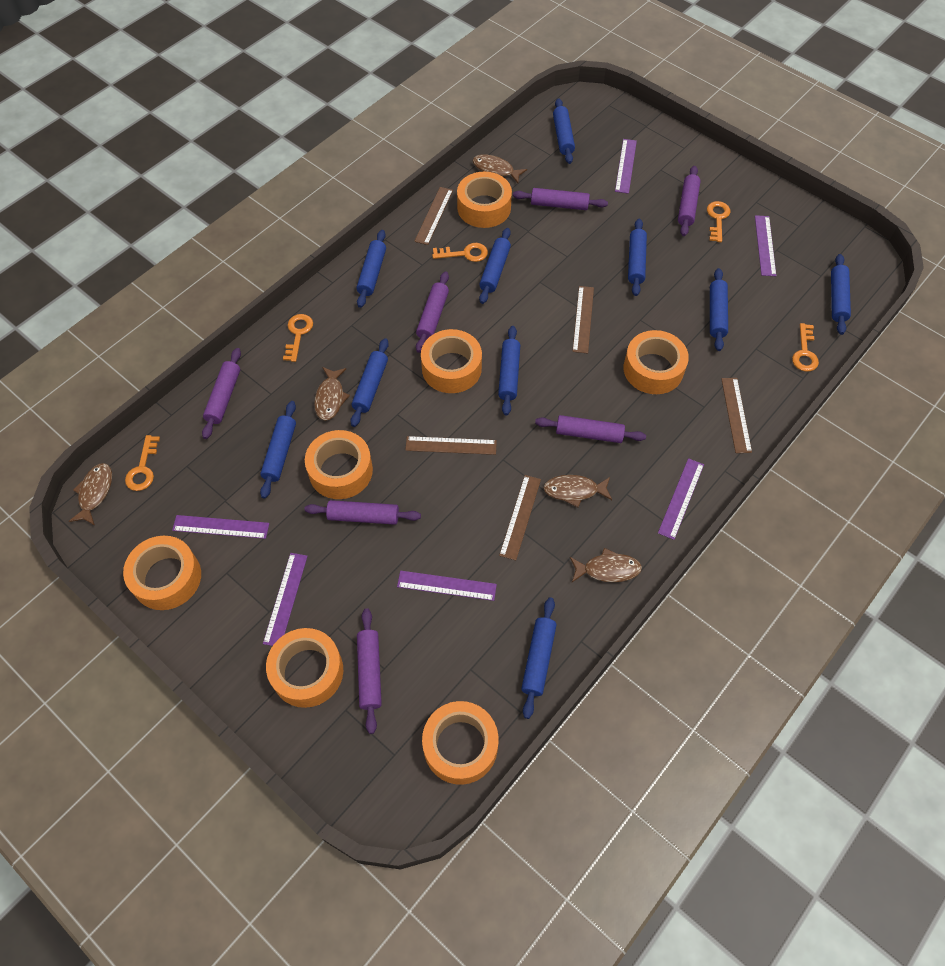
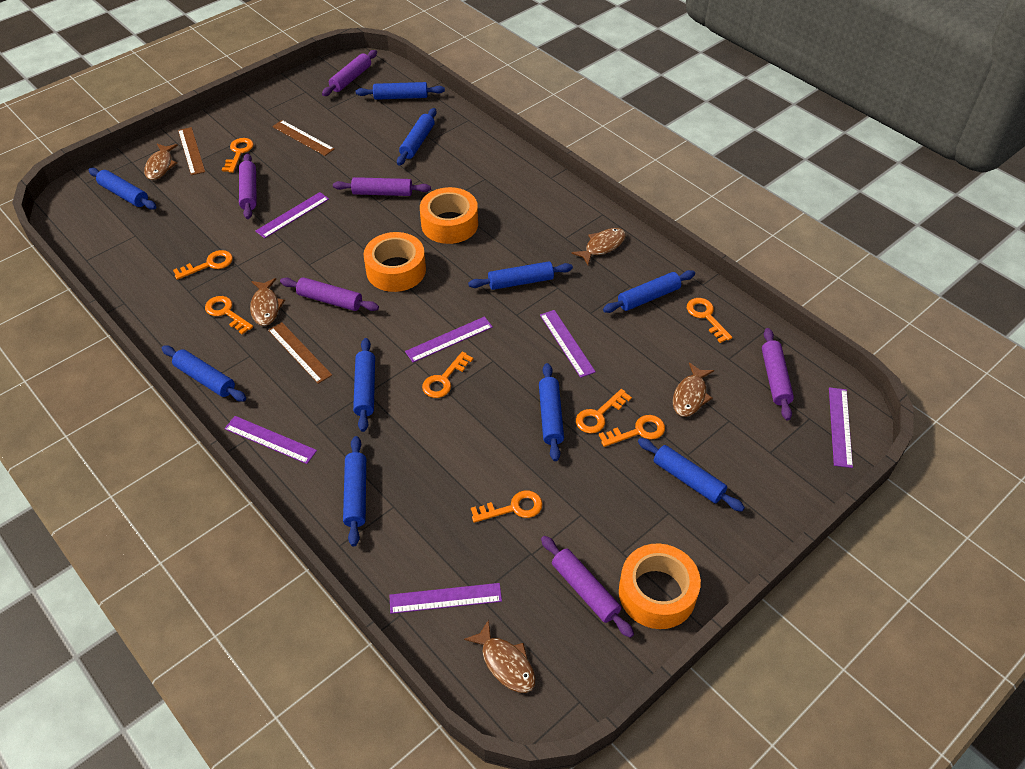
brown ruler: [405,436,497,455] [414,187,453,245] [499,475,541,560] [572,286,594,354] [721,378,752,453] = 5 -> [178,127,205,175] [268,322,332,384] [272,120,335,156] = 3
orange key: [125,435,160,491] [283,314,313,362] [432,243,488,262] [707,201,730,242] [792,323,819,372] = 5 -> [173,250,233,280] [205,296,253,334] [222,138,254,173] [422,351,473,398] [471,490,543,523] [576,389,632,434] [599,415,665,447] [687,298,732,343] = 8
orange tape: [123,536,201,610] [266,628,343,708] [305,430,373,499] [421,329,482,393] [422,701,499,785] [457,172,512,228] [623,330,689,394] = 7 -> [364,232,426,292] [420,187,478,244] [619,544,701,629] = 3
purple rolling pin: [202,348,241,439] [304,500,421,525] [357,608,382,734] [416,271,449,353] [513,188,608,210] [535,415,646,443] [678,166,701,236] = 7 -> [239,153,257,219] [280,277,379,311] [322,50,377,96] [333,177,431,196] [541,536,634,638] [762,328,794,421] = 6

